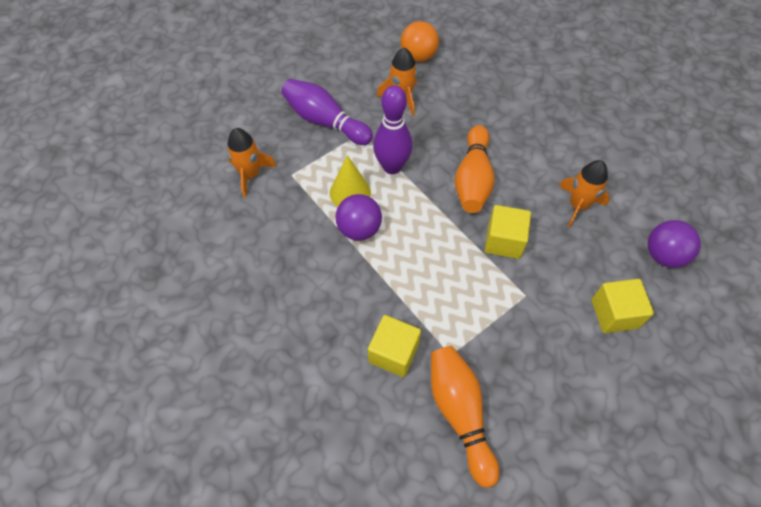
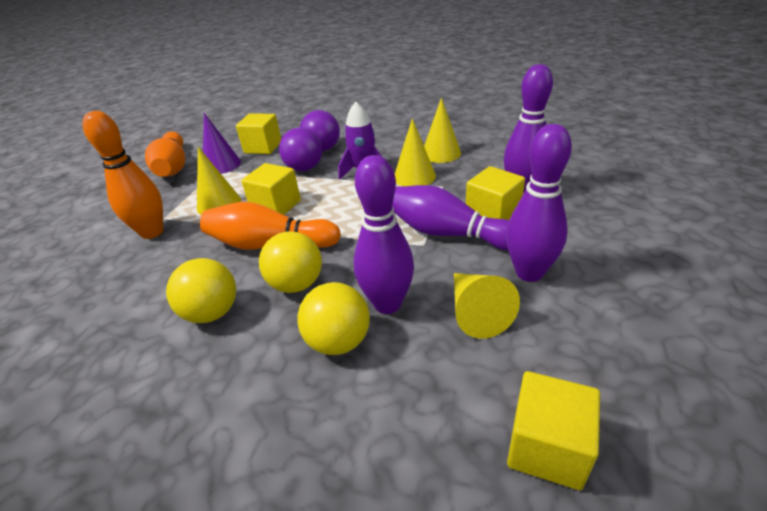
orange ball: [400,21,439,62] = 1 -> none = 0
orange bowling pin: [431,346,499,488] [455,125,495,213] = 2 -> [83,111,163,239] [145,131,185,177] [200,202,341,250] = 3
orange rocket: [227,128,277,198] [376,48,417,116] [559,160,610,228] = 3 -> none = 0
purple bowling pin: [281,79,373,145] [373,85,412,174] = 2 -> [354,155,414,314] [392,185,509,250] [504,64,553,194] [506,124,572,282] = 4
purple cone: none = 0 -> [203,113,241,174] = 1
purple rocket: none = 0 -> [338,102,382,180] = 1
yellow ball: none = 0 -> [166,258,236,323] [259,231,322,293] [297,282,370,355] = 3
yellow cone: [330,155,371,207] = 1 -> [197,147,241,215] [395,118,436,186] [424,98,461,163] [454,273,520,339] = 4
yellow cube: [368,315,421,377] [485,205,531,259] [592,279,654,333] = 3 -> [236,113,281,154] [241,163,301,215] [466,166,525,220] [507,371,600,490] = 4

